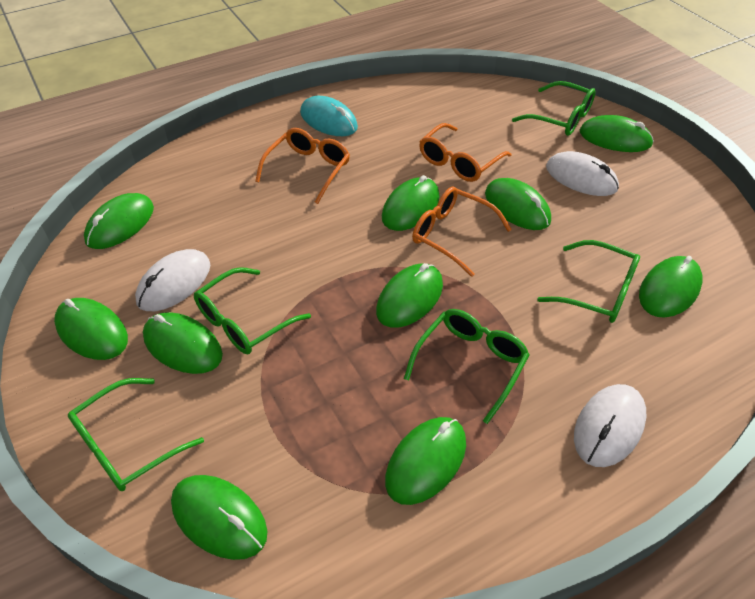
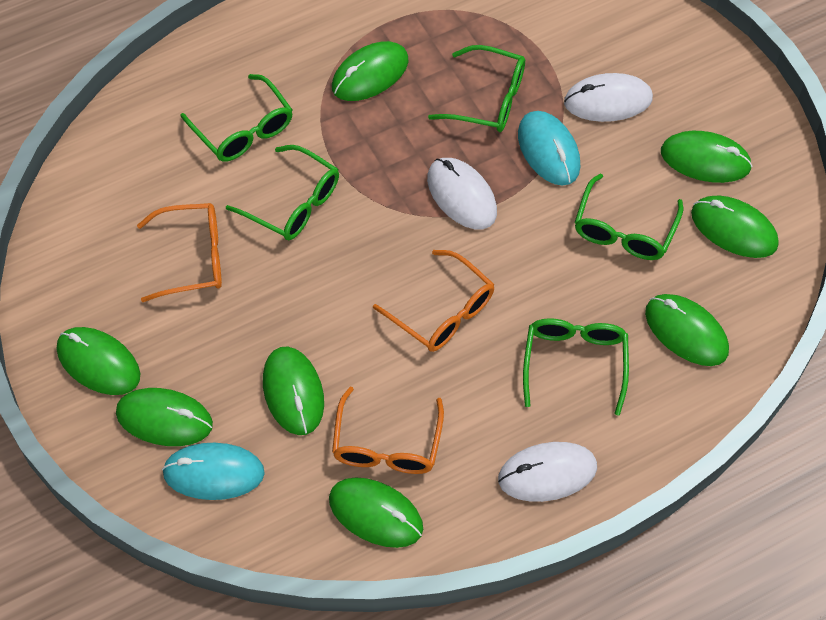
green mouse: [54,298,128,360] [84,193,154,249] [143,312,223,374] [171,475,267,560] [376,263,443,328] [382,175,440,231] [385,417,466,505] [485,178,551,230] [580,115,654,152] [639,256,703,318] = 10 -> [57,327,140,395] [116,388,213,446] [263,347,324,435] [329,477,423,548] [332,41,409,101] [645,294,729,366] [661,131,752,183] [691,195,779,258] = 8
turquoise mouse: [300,96,358,136] = 1 -> [162,443,265,500] [518,111,581,186] = 2

